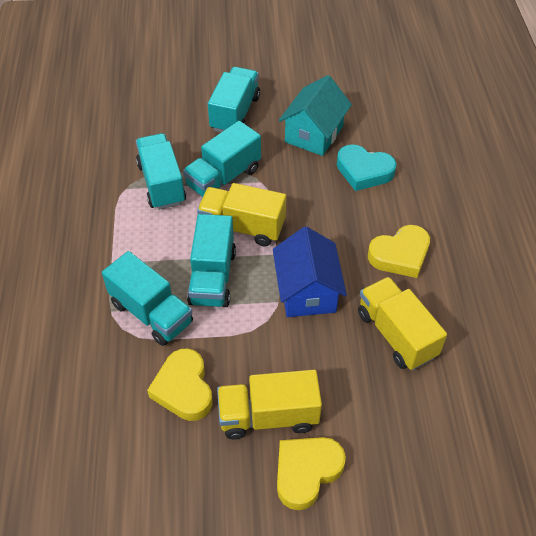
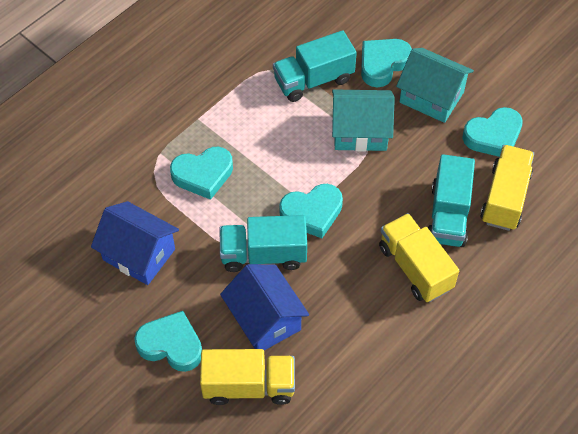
blue house: [273,227,347,317] = 1 -> [91,201,179,285] [220,264,309,350] = 2
turquoise heart: [337,144,397,191] = 1 -> [134,311,202,372] [170,147,233,200] [279,184,343,238] [361,39,412,87] [462,107,523,157] = 5
turquoise house: [279,75,352,156] = 1 -> [332,89,395,151] [396,48,474,123] = 2
turquoise truck: [102,251,193,346] [136,133,186,210] [183,121,261,197] [187,214,236,307] [208,67,260,132] = 5 -> [220,215,307,272] [273,30,357,102] [428,154,475,247] = 3
yellow heart: [147,348,212,421] [277,437,346,510] [368,225,430,278] = 3 -> none = 0

